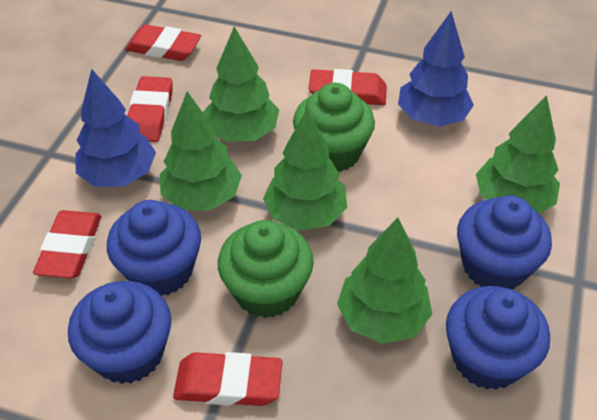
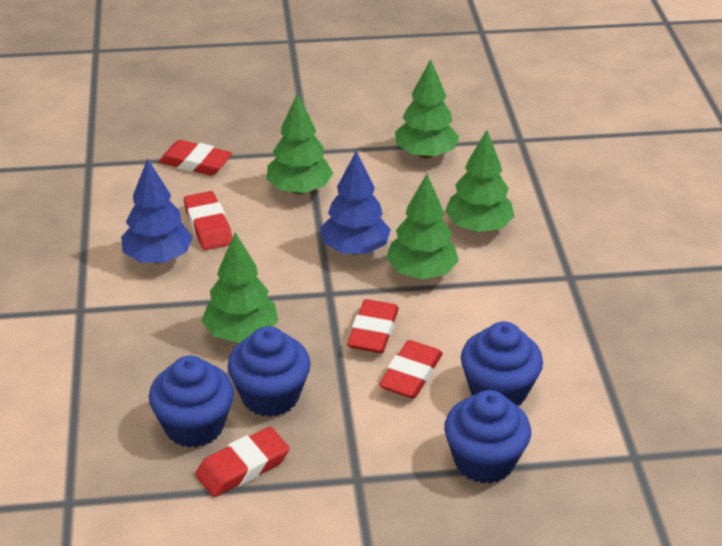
green cupcake: [218,220,314,318] [293,83,375,172] = 2 -> none = 0

